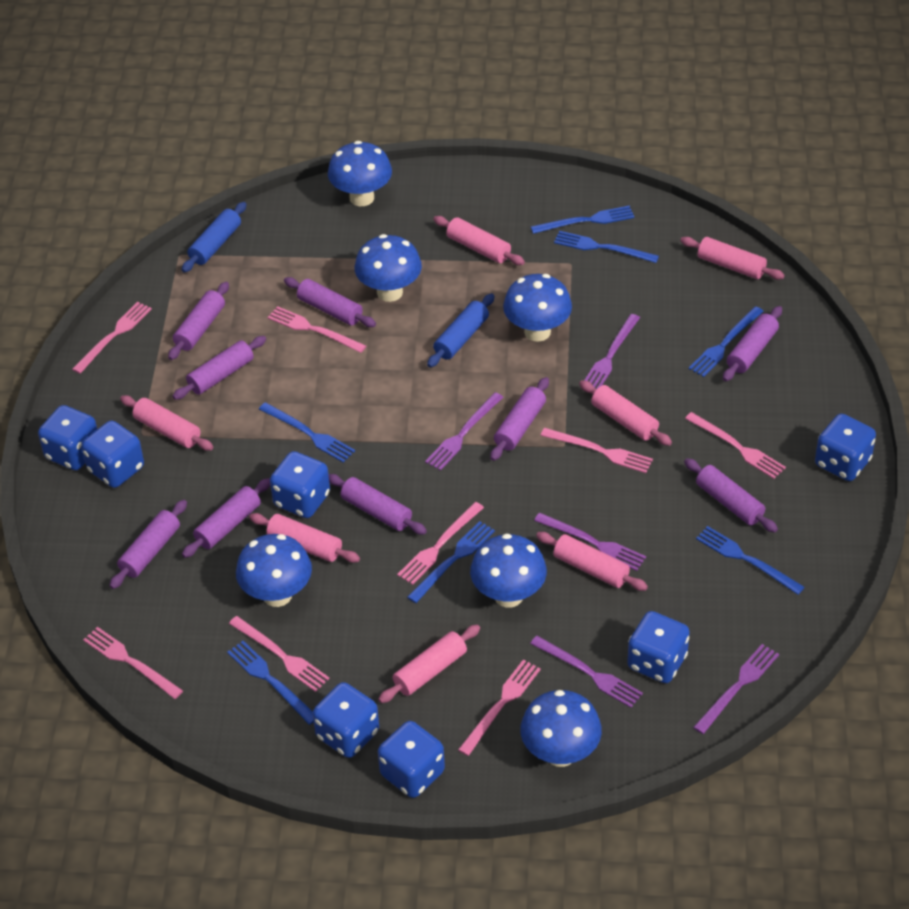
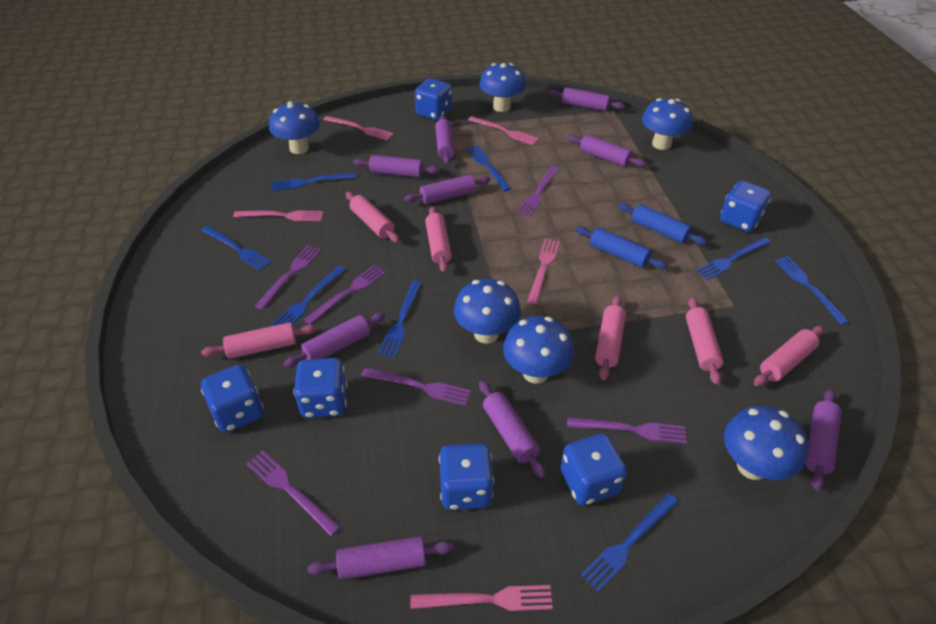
blue dice: [38,405,97,470] [81,421,144,488] [270,451,330,518] [313,682,379,758] [378,721,445,798] [627,611,690,683] [815,414,876,481] = 7 -> [201,364,264,433] [293,358,347,418] [415,79,452,120] [439,443,494,510] [561,434,627,506] [720,181,771,232] = 6
blue fork: [227,641,314,725] [259,402,355,463] [407,521,495,603] [531,205,635,234] [554,231,659,263] [689,306,764,377] [696,526,805,595] = 7 -> [201,225,272,271] [271,266,346,326] [272,173,356,191] [378,281,422,358] [466,145,511,191] [581,494,679,592] [696,237,771,280] [775,256,849,325] = 8
pink fork: [72,302,152,374] [83,627,183,699] [229,616,330,692] [267,306,366,353] [397,502,484,585] [458,660,541,756] [541,428,653,473] [685,412,786,479] = 8 -> [233,210,323,221] [323,116,394,140] [410,585,553,611] [468,116,539,145] [527,238,560,304] = 5
pink rolling pin: [120,395,213,451] [249,513,360,563] [378,624,480,703] [433,216,525,265] [536,532,648,591] [579,380,672,446] [680,237,785,280] = 7 -> [201,322,317,359] [346,192,400,243] [425,206,452,273] [595,295,626,380] [686,297,724,385] [754,326,824,386] = 6
purple fork: [425,392,503,471] [530,636,643,708] [534,513,646,571] [584,314,640,389] [693,644,779,734] = 5 -> [246,450,341,536] [255,245,321,310] [304,265,386,325] [361,367,471,406] [517,166,559,217] [567,417,687,444] = 6

